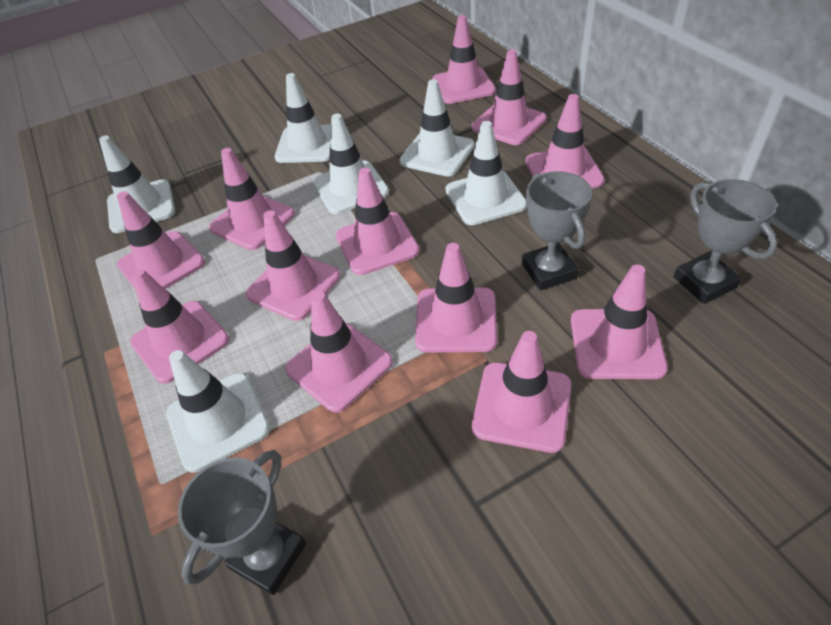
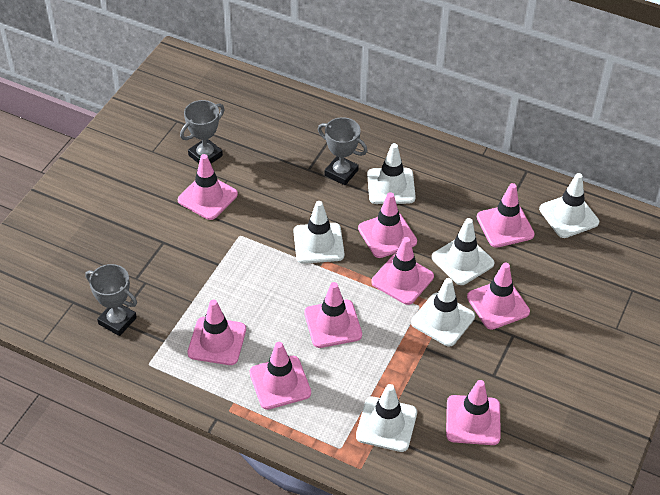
pink traffic cone: [117,191,205,290] [130,268,229,384] [209,148,295,250] [246,210,340,321] [285,291,393,413] [336,168,420,275] [415,243,497,353] [432,15,496,104] [472,49,547,145] [472,331,571,453] [526,94,605,188] [571,265,668,379] = 12 -> [178,154,238,220] [187,300,246,365] [250,342,311,410] [304,282,362,348] [358,192,417,258] [371,237,434,305] [446,380,501,445] [467,262,530,330] [477,183,535,248] = 9

